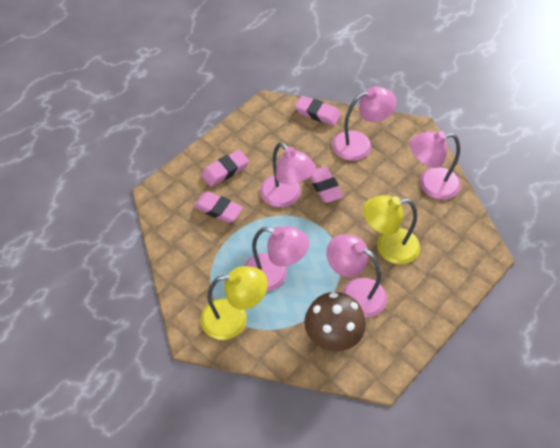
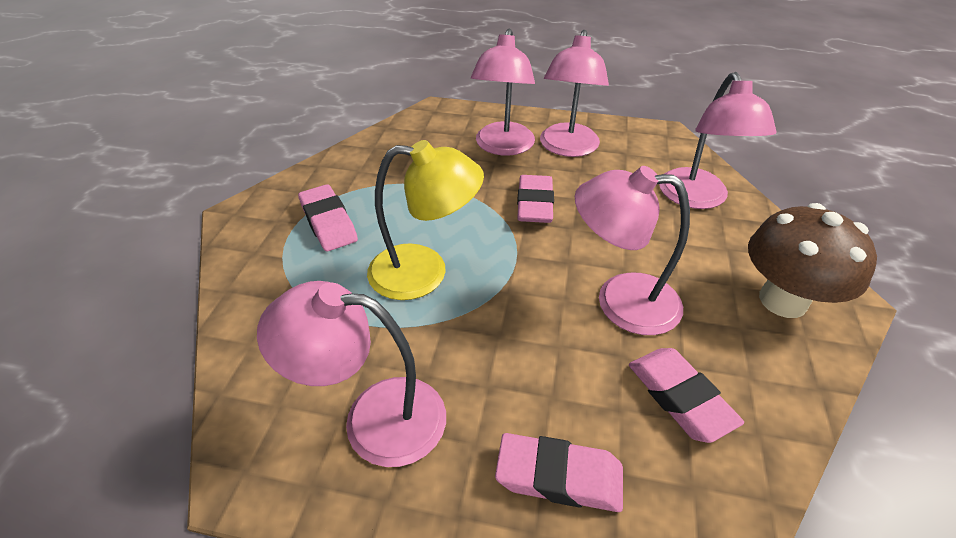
yellow lamp: [201,266,268,340] [363,195,420,264] = 2 -> [367,140,484,300] = 1

